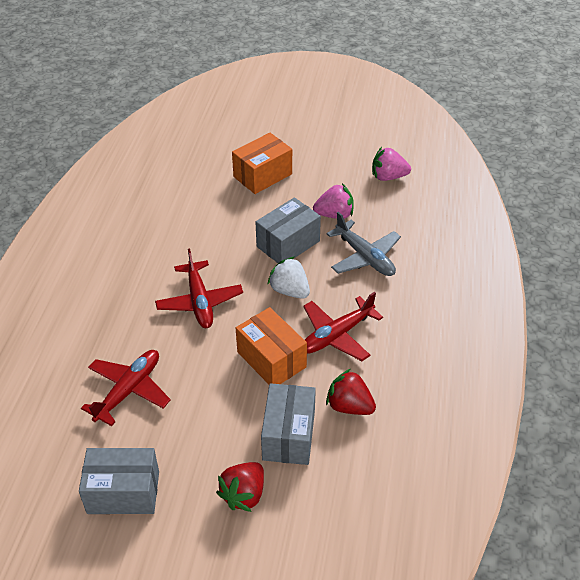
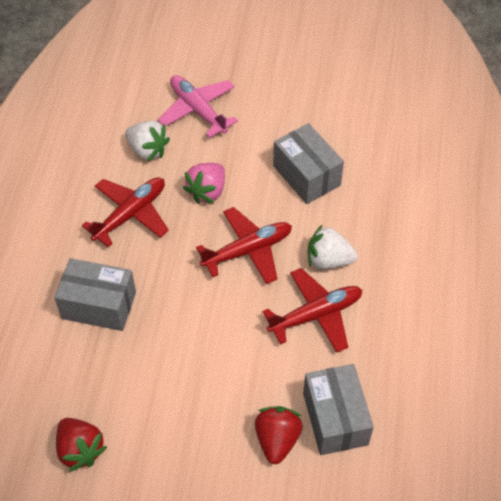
grey plane: [326,212,401,276] = 1 -> none = 0
orange box: [232,133,292,194] [236,307,307,384] = 2 -> none = 0
pink plane: none = 0 -> [158,75,238,138] = 1
pink strawberry: [313,183,354,219] [372,147,411,181] = 2 -> [183,163,225,204] = 1
white strawberry: [267,257,310,299] = 1 -> [125,121,170,162] [308,224,357,269] = 2

